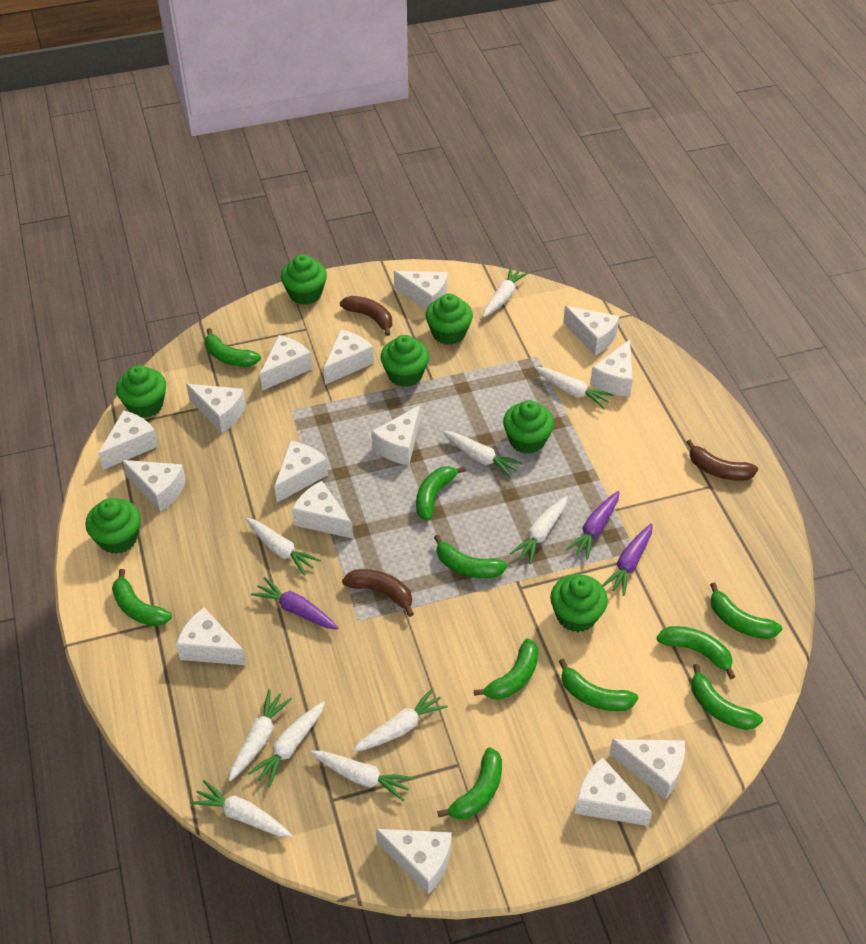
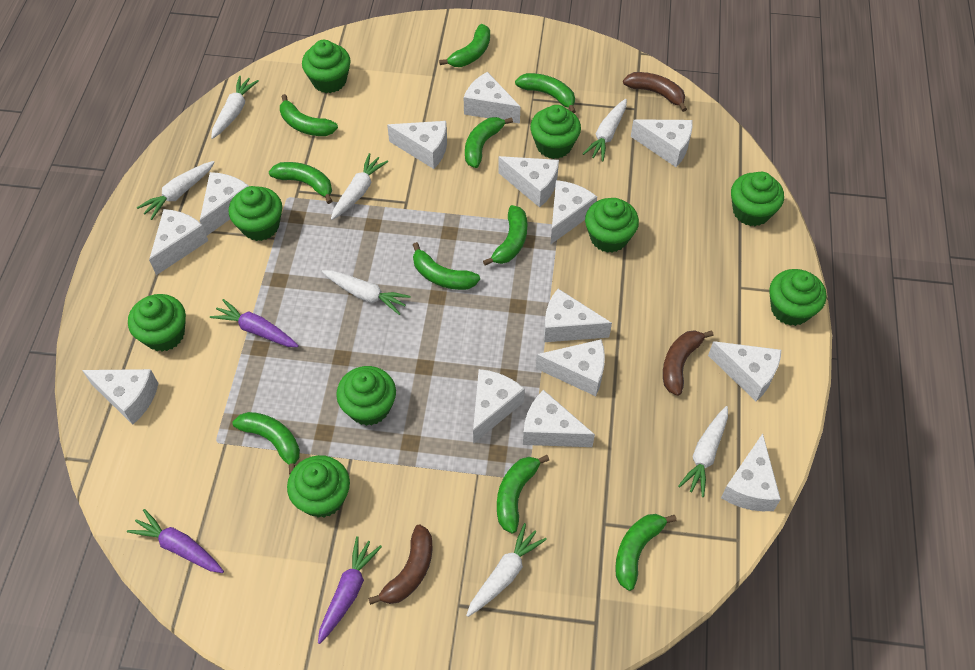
green cupcake: [85,498,141,554] [116,365,166,418] [281,254,327,305] [380,335,429,387] [426,293,473,345] [503,400,554,454] [550,574,608,632] = 7 -> [128,294,186,352] [229,186,282,241] [287,455,350,518] [302,40,351,93] [336,366,396,426] [530,105,581,159] [585,198,639,253] [731,172,784,226] [769,269,826,326] = 9
white carrot: [190,780,292,837] [228,689,292,781] [246,518,321,576] [248,701,325,788] [310,751,414,801] [353,688,448,752] [443,431,522,478] [483,266,529,317] [510,496,568,564] [534,367,614,409] = 10 -> [137,161,215,220] [211,76,259,139] [321,270,411,315] [331,153,388,220] [466,523,547,617] [583,99,627,161] [678,406,728,497] = 7
white cheese: [98,410,159,470] [122,460,186,512] [176,608,247,665] [186,384,246,433] [260,335,312,391] [274,441,328,502] [292,481,353,539] [324,329,374,385] [371,405,420,465] [376,829,452,895] [394,271,447,310] [563,306,619,356] [575,757,652,826] [590,340,633,397] [609,739,685,800] = 15 -> [82,369,158,425] [149,209,208,275] [200,172,249,235] [387,121,447,169] [464,72,520,124] [473,369,525,444] [498,156,559,208] [523,390,595,447] [535,339,605,396] [544,289,612,342] [550,180,597,245] [631,119,693,167] [708,341,781,401] [721,434,781,511] = 14

